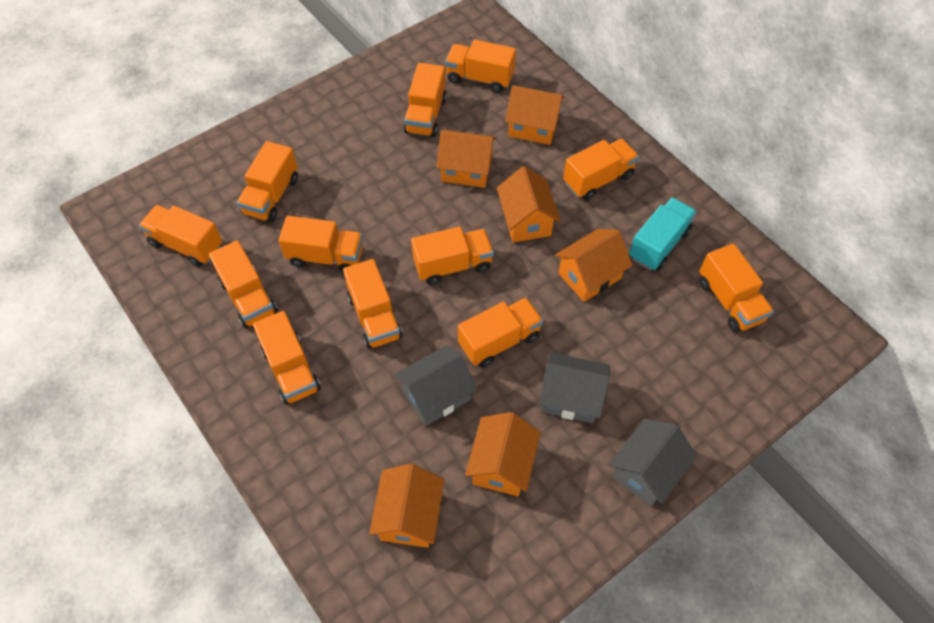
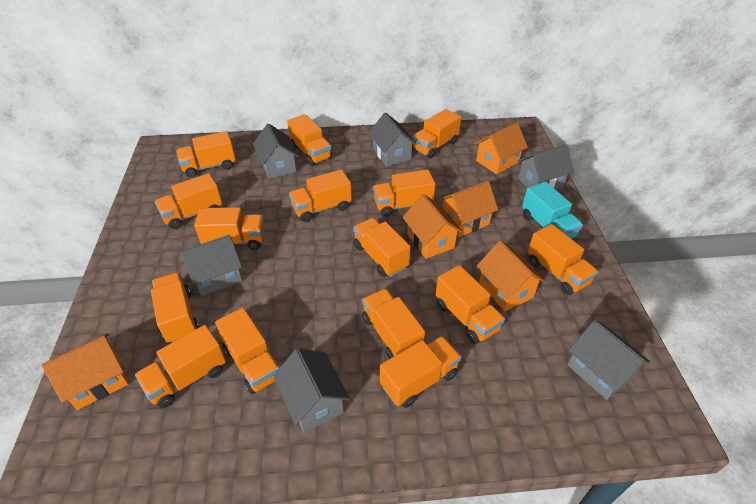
grey house: [394,346,477,426] [539,352,610,424] [609,419,697,506] = 3 -> [180,235,242,296] [253,124,299,179] [274,348,350,433] [369,113,417,167] [518,145,574,189] [567,320,650,400] = 6
orange house: [369,464,444,548] [436,130,496,188] [465,412,541,496] [497,166,560,243] [505,85,565,145] [555,229,633,302] = 6 -> [42,333,129,410] [403,194,463,259] [438,181,498,237] [474,122,528,174] [477,241,546,311] = 5
orange truck: [139,205,222,267] [209,240,278,328] [237,141,298,222] [253,311,321,404] [278,216,363,273] [343,259,402,349] [404,63,447,137] [411,227,494,285] [445,40,516,93] [458,297,543,368] [563,139,639,200] [699,243,774,332] = 12 -> [135,325,226,408] [151,272,199,343] [155,173,222,229] [176,131,236,177] [194,207,265,250] [215,308,280,394] [287,114,332,166] [289,169,352,222] [353,218,411,277] [362,289,425,359] [373,169,435,217] [380,336,461,408] [412,109,461,159] [436,265,505,344] [528,224,598,295] = 15

